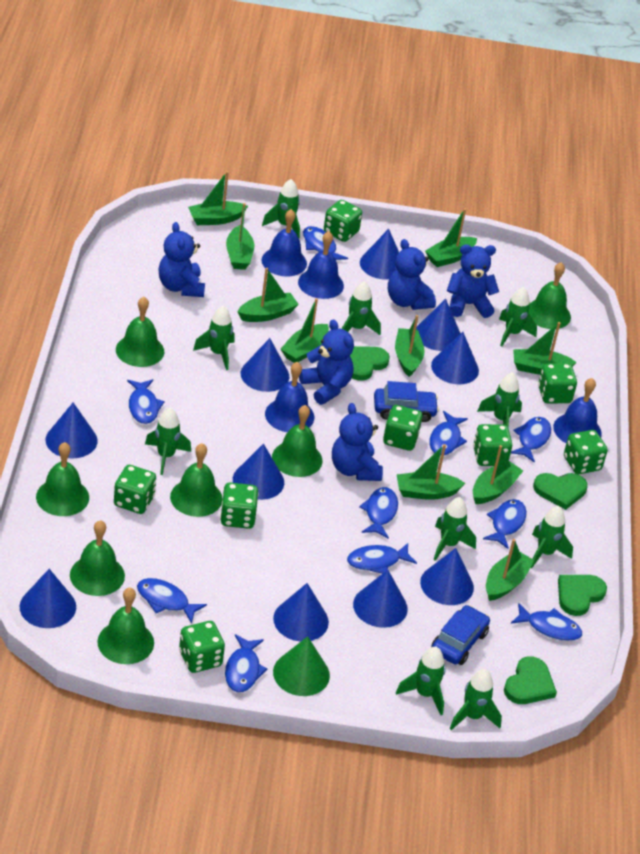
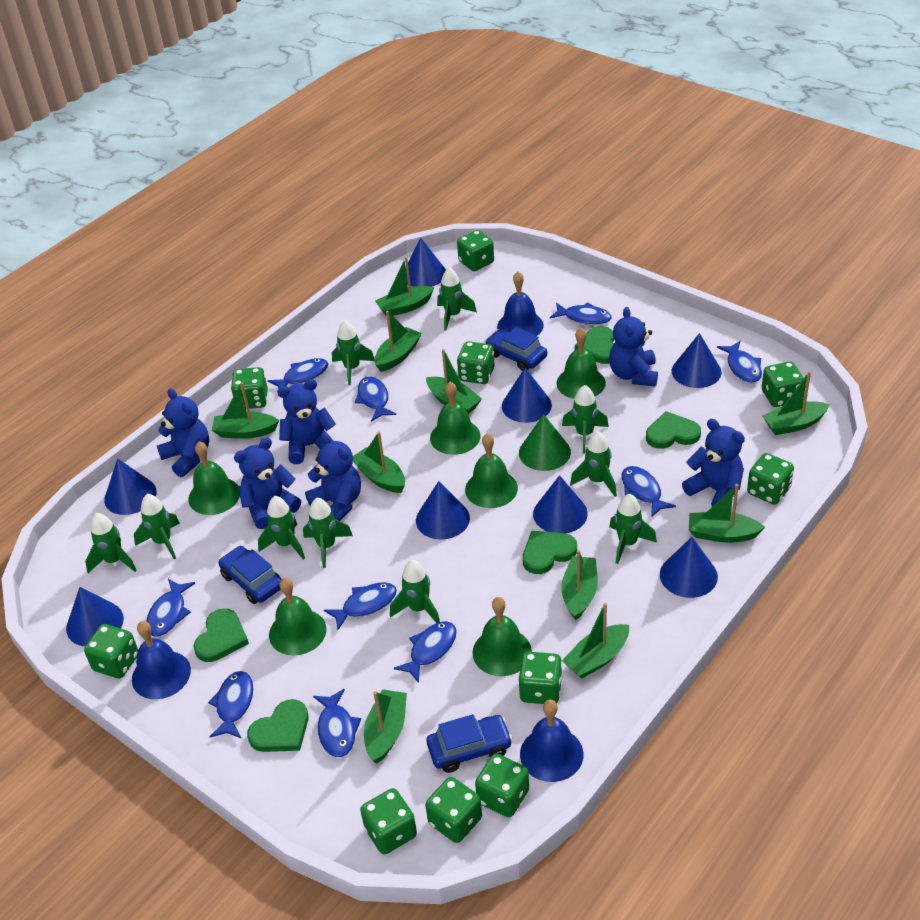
blue bell: [261,209,307,276] [265,362,314,432] [298,231,344,299] [553,378,602,443] = 4 -> [132,621,191,699] [497,272,544,336] [520,700,584,782] = 3
blue car: [374,381,439,422] [431,605,490,665] = 2 -> [218,546,282,604] [427,714,513,773] [485,327,547,371] = 3
blue cone: [20,569,76,628] [45,403,98,458] [233,443,284,500] [241,338,289,392] [273,583,329,642] [353,570,408,628] [360,229,399,280] [416,299,461,351] [420,548,474,605] [431,332,479,384] = 10 -> [66,587,124,646] [104,458,157,515] [406,237,446,287] [416,481,470,540] [502,368,552,423] [533,475,588,533] [660,537,718,598] [672,333,722,388] = 8
blue teddy bear: [159,222,205,297] [299,319,354,405] [332,403,383,481] [388,239,436,310] [447,244,499,318] = 5 -> [157,389,209,477] [234,438,301,529] [277,379,336,464] [305,433,361,521] [609,307,658,387] [682,419,745,507] = 6
green bell: [36,442,89,516] [70,520,125,596] [97,588,154,664] [116,297,164,367] [170,443,223,517] [272,405,322,477] [529,262,571,329] = 7 -> [188,441,240,515] [269,578,326,655] [430,382,481,455] [465,433,518,508] [472,597,532,676] [556,328,606,399] = 6
green dice: [114,465,156,514] [179,621,225,673] [220,482,259,529] [324,200,362,242] [383,405,423,451] [473,424,512,466] [538,363,577,403] [564,430,608,474] = 8 -> [84,624,138,678] [231,367,268,409] [360,788,417,855] [425,777,482,843] [457,230,494,271] [457,341,495,384] [475,754,529,817] [518,652,562,704] [747,453,794,505] [762,362,804,407] = 10
green heart: [350,346,390,381] [504,656,557,704] [533,473,588,510] [558,575,607,616] = 4 -> [193,608,249,662] [247,699,308,752] [523,531,577,574] [575,326,614,364] [646,411,701,449] = 5

